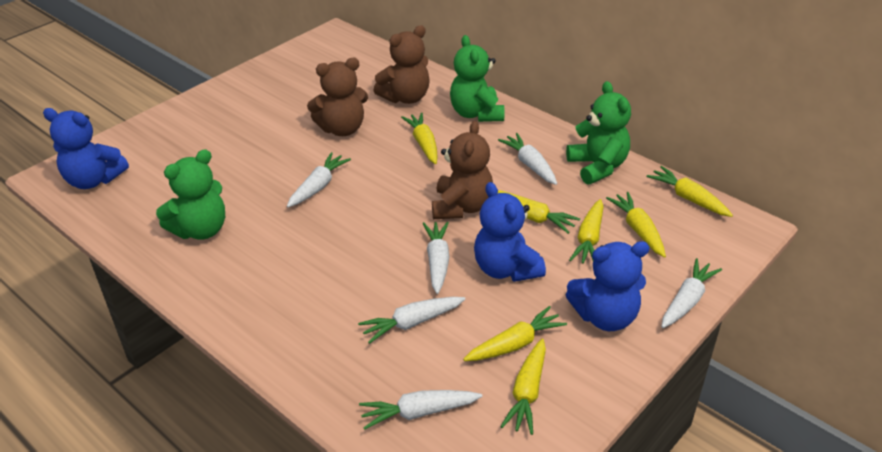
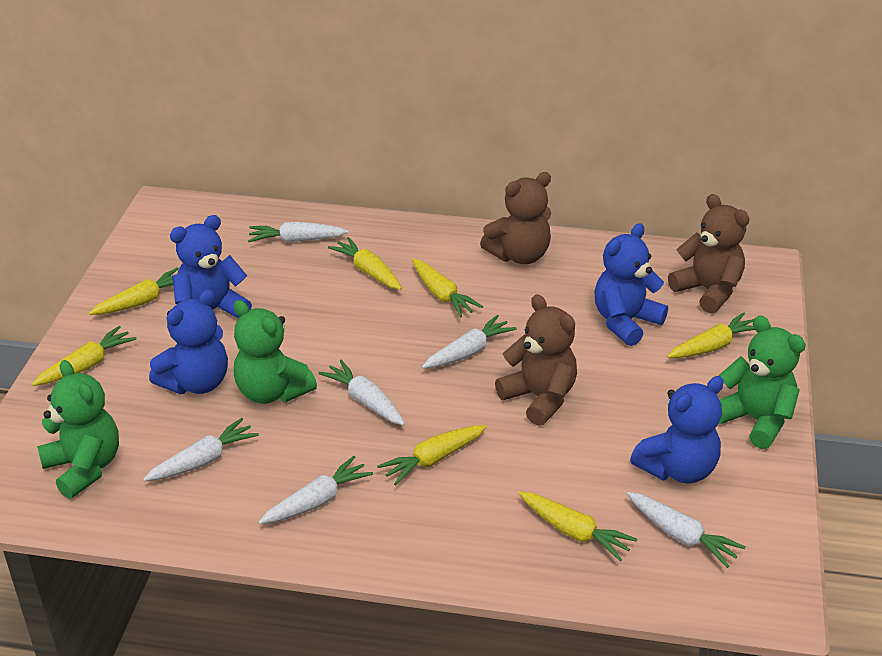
blue teddy bear: [43,108,129,189] [474,182,546,282] [566,241,650,331] = 3 -> [149,289,228,394] [170,215,252,319] [594,223,668,346] [630,376,724,484] = 4

